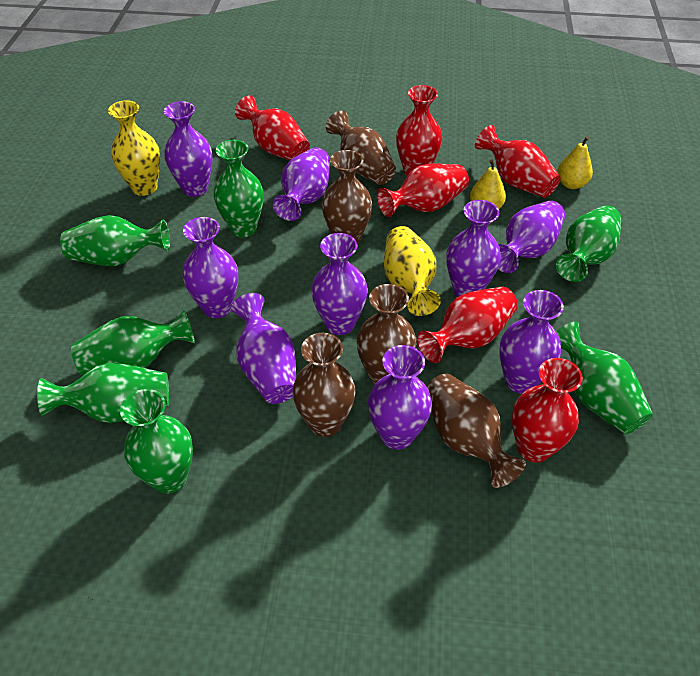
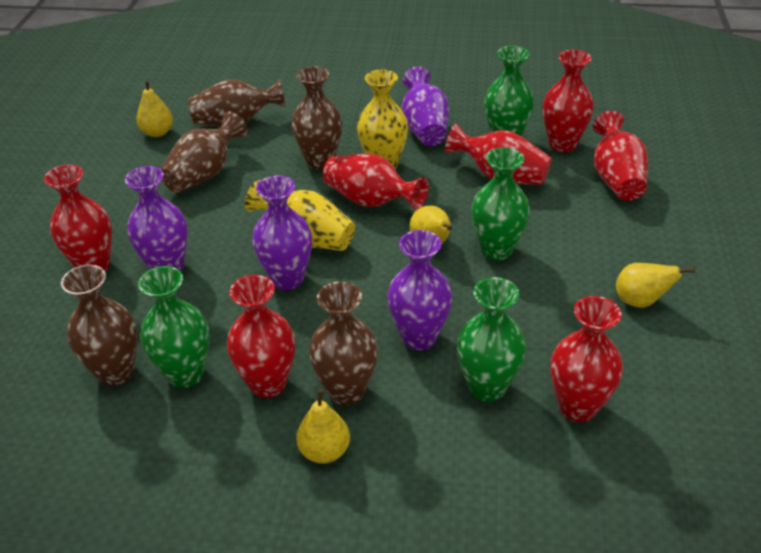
green vase: [37,363,169,423] [60,215,170,266] [71,310,195,375] [120,389,193,494] [214,140,264,237] [556,205,621,282] [556,321,653,434] = 7 -> [138,266,209,388] [457,277,526,402] [471,147,530,261] [484,46,534,136] = 4
purple vase: [164,101,213,197] [182,217,238,318] [231,293,296,404] [273,147,330,221] [311,233,368,335] [368,345,432,450] [446,200,501,297] [498,201,565,273] [499,290,564,394] = 9 -> [125,166,188,272] [252,176,312,290] [387,230,452,350] [401,66,449,146] = 4
red vase: [235,96,310,161] [377,164,469,217] [396,85,442,176] [417,287,518,363] [475,125,561,198] [512,358,583,463] = 6 -> [44,164,112,272] [227,275,295,398] [323,154,428,210] [445,123,552,185] [543,50,594,152] [550,296,623,422] [593,111,648,201] = 7
yellow pear: [470,159,506,209] [557,136,593,189] = 2 -> [137,80,173,137] [296,389,350,464] [410,206,452,243] [616,263,695,308] = 4

